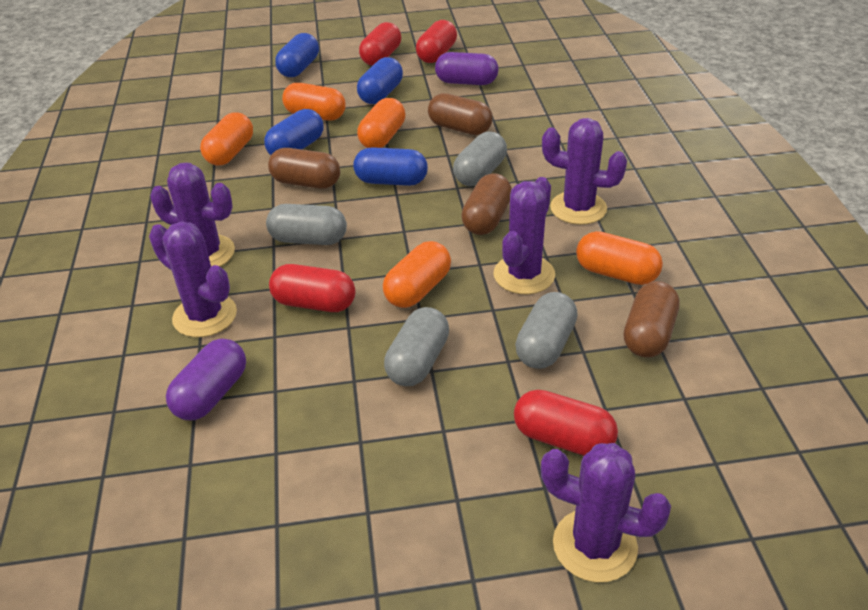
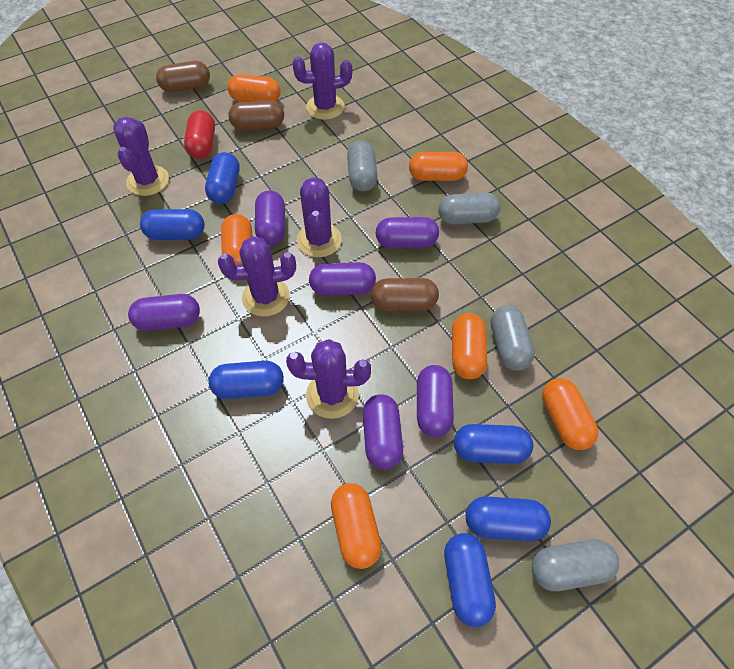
blue capsule: [264,109,324,155] [275,33,319,77] [353,147,428,186] [357,57,403,104] = 4 -> [140,209,205,240] [205,152,240,204] [209,361,284,399] [444,533,496,627] [454,424,533,464] [466,496,551,541] = 6
brown capsule: [268,148,340,189] [428,93,493,135] [461,173,512,235] [624,281,679,358] = 4 -> [156,61,210,92] [228,100,284,130] [371,278,439,311] = 3
orange capsule: [200,113,253,166] [282,83,346,121] [357,98,405,148] [383,241,451,308] [576,231,663,285] = 5 -> [221,214,252,265] [227,74,281,102] [331,483,382,569] [409,152,468,181] [452,313,487,379] [542,378,598,450] = 6
purple capsule: [166,339,246,420] [435,52,498,85] = 2 -> [128,294,200,331] [255,190,285,245] [309,262,376,296] [363,394,403,470] [376,217,439,248] [417,365,454,437] = 6
red capsule: [269,264,356,312] [359,22,401,66] [416,20,457,63] [514,390,618,456] = 4 -> [184,110,215,159] = 1

